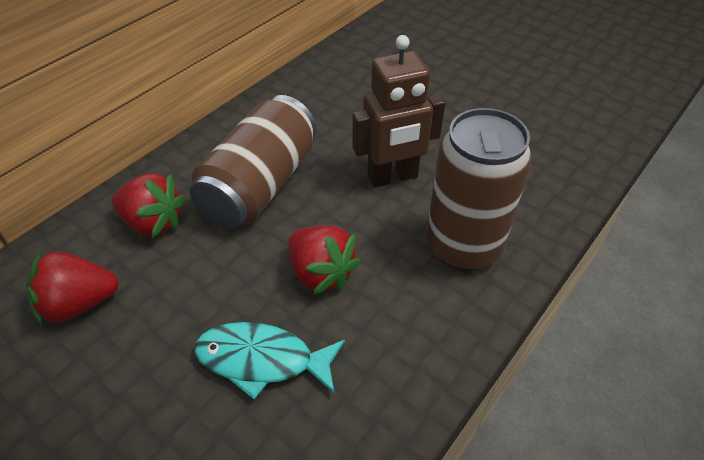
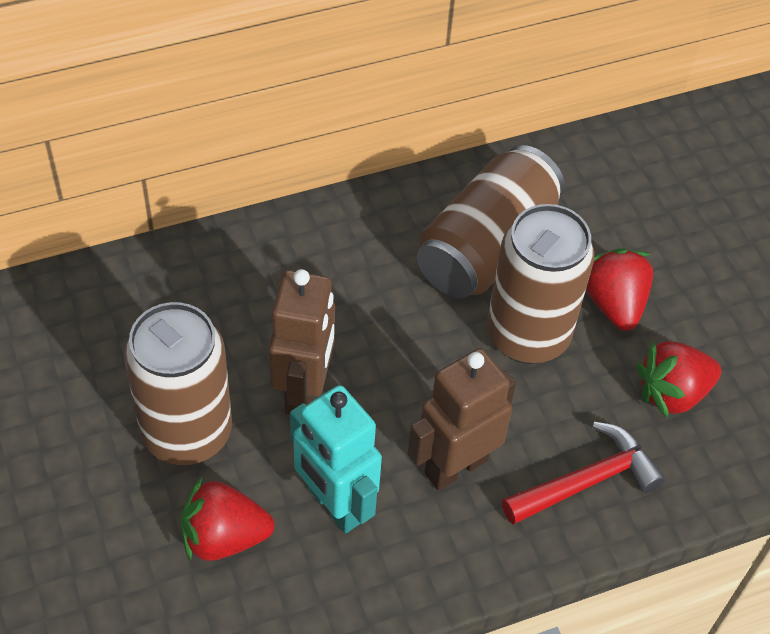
brown can: [190,95,317,228] [427,108,532,271] = 2 -> [124,302,232,465] [417,145,565,298] [487,204,594,364] = 3
brown robot: [353,35,445,188] = 1 -> [269,269,335,415] [407,348,516,491] = 2
red hammer: none = 0 -> [502,422,665,525] = 1
turquoise fish: [194,322,345,399] = 1 -> none = 0
turquoise robot: none = 0 -> [290,385,382,533] = 1

